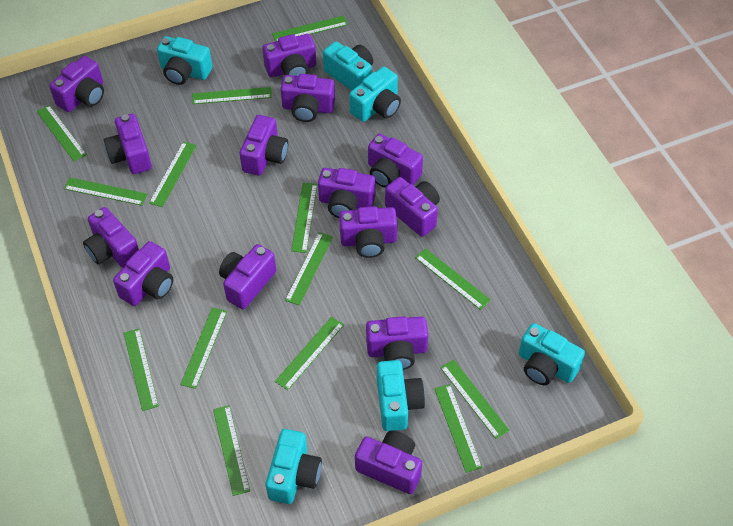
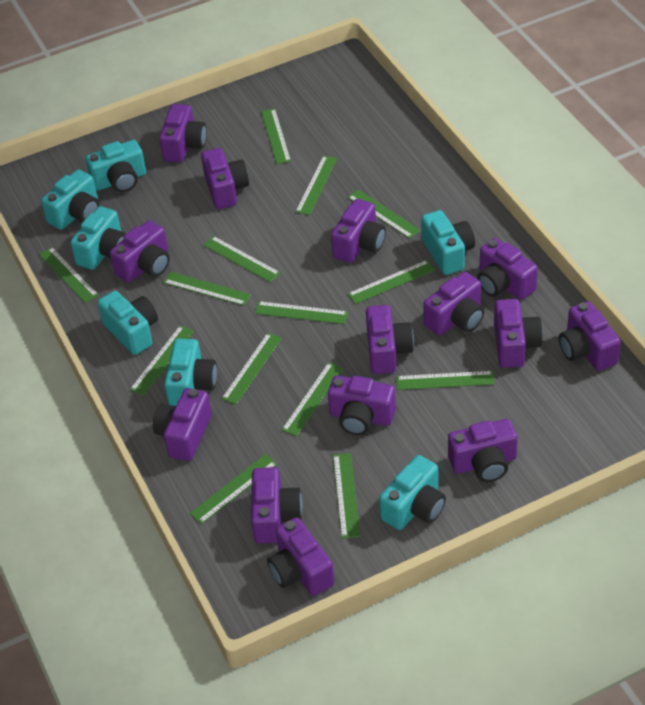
turquoise camera: [157,36,212,85] [266,429,322,504] [323,42,373,90] [349,67,401,122] [377,360,425,431] [519,323,585,385] = 6 -> [41,169,99,230] [70,206,126,270] [85,140,146,192] [97,291,158,355] [164,339,217,406] [379,455,446,530] [421,210,475,275] = 7

